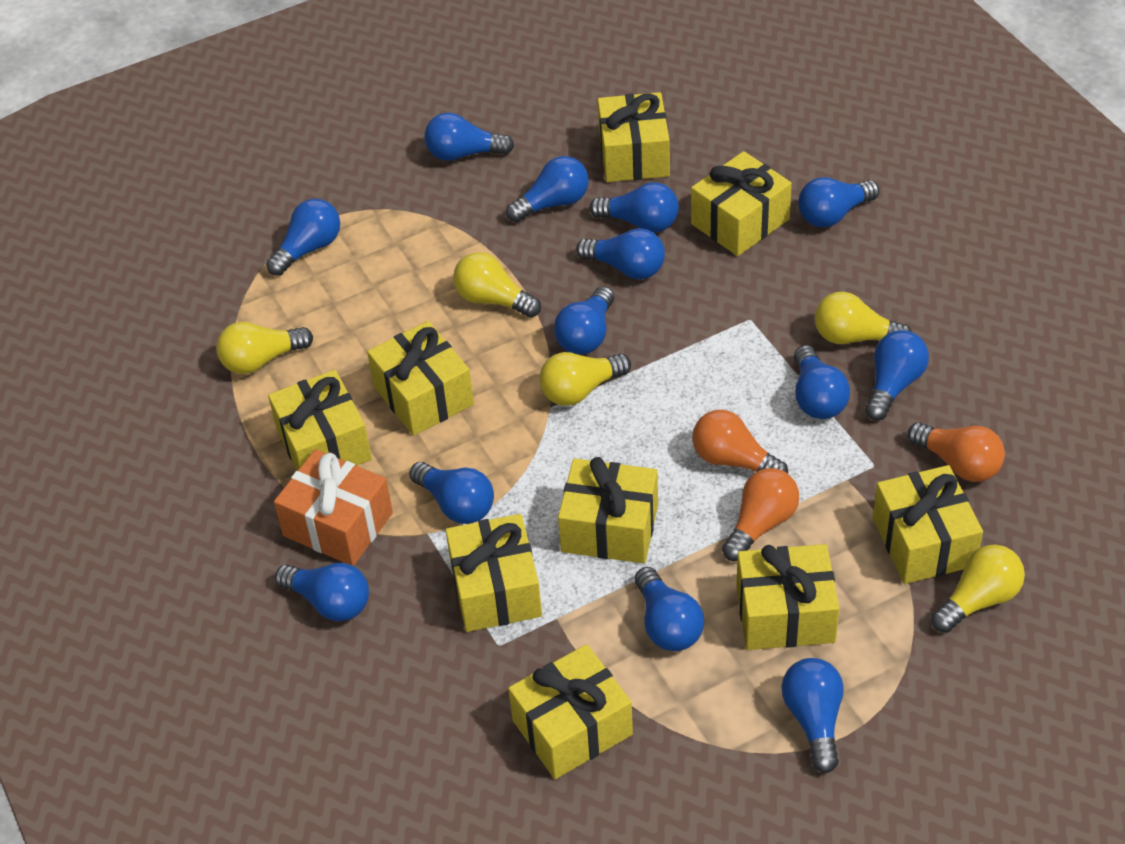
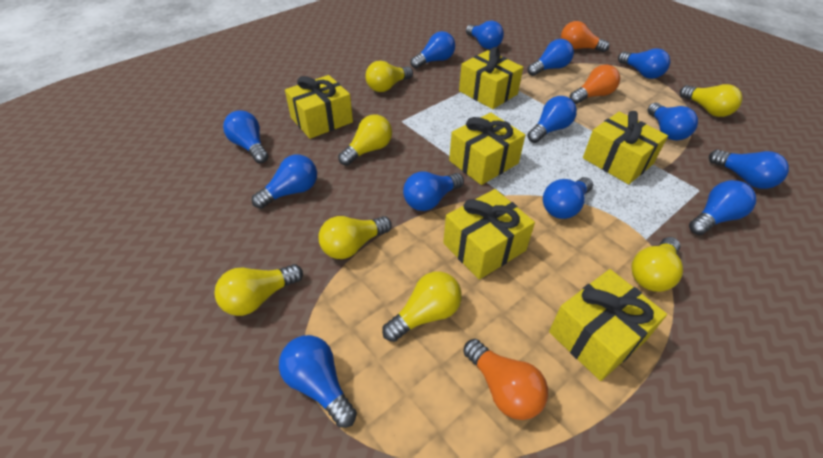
orange gift: [274,449,393,566] = 1 -> none = 0
yellow gift: [268,370,372,471] [367,321,474,436] [445,514,542,632] [508,644,633,779] [558,457,658,563] [598,92,670,182] [691,151,792,256] [736,544,839,650] [873,465,983,584] = 9 -> [285,75,353,139] [443,189,535,280] [449,113,525,185] [459,47,523,109] [549,269,667,381] [583,111,668,184] = 6
yellow light bulb: [216,322,313,374] [453,252,541,318] [539,352,631,406] [815,292,912,344] [931,544,1025,633] = 5 -> [214,264,303,316] [318,216,392,259] [338,114,392,166] [365,61,413,92] [382,271,462,342] [631,237,683,292] [680,84,743,117] = 7

